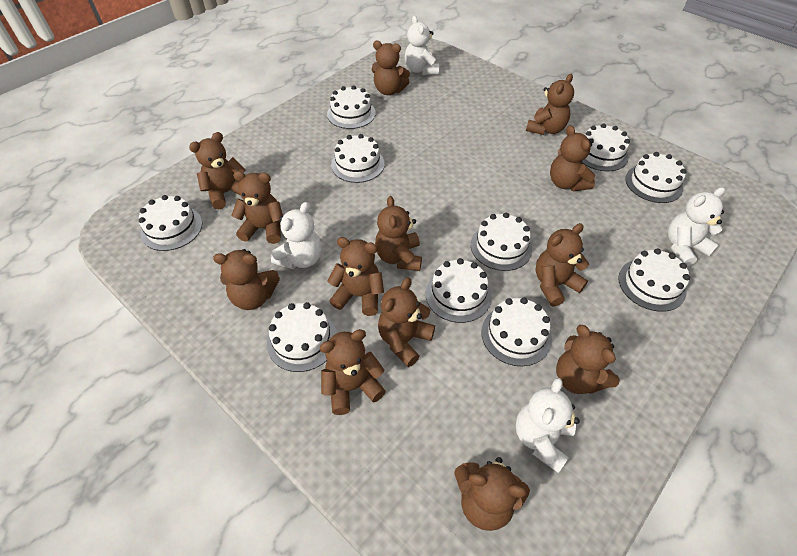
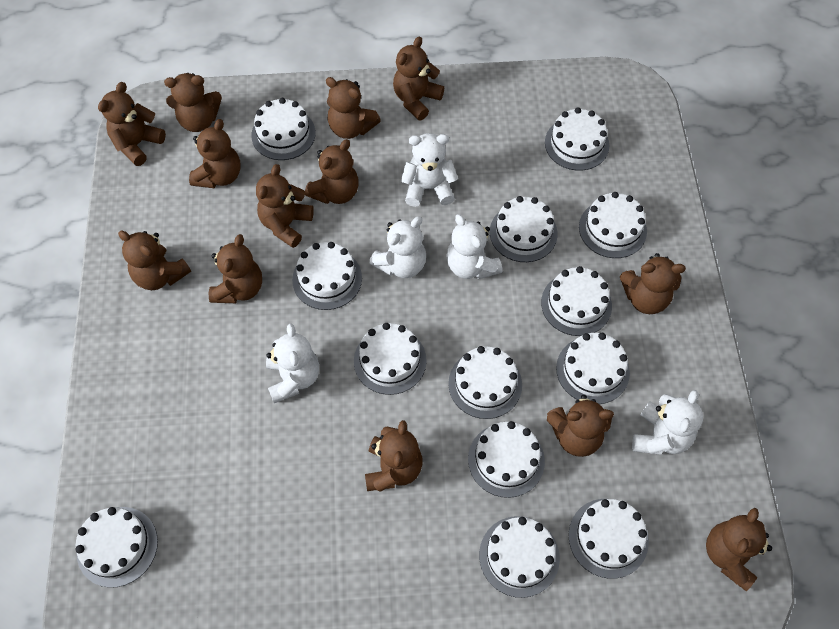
white cake: [139,195,202,251] [267,302,337,372] [327,85,376,129] [331,134,385,183] [426,258,492,323] [471,213,532,271] [481,297,552,366] [582,123,630,171] [618,249,690,312] [625,152,687,203] = 10 -> [75,507,158,588] [251,98,316,160] [292,242,362,310] [354,323,427,395] [448,346,522,419] [468,421,545,498] [479,516,560,598] [490,196,558,262] [541,266,612,336] [545,107,609,171] [556,333,630,404] [568,499,649,579] [579,192,647,258] = 13
white teddy bear: [271,202,322,269] [405,16,439,75] [516,378,580,473] [668,187,725,266] = 4 -> [266,323,319,403] [369,217,426,278] [401,133,458,207] [446,214,503,279] [632,390,703,455] = 5

